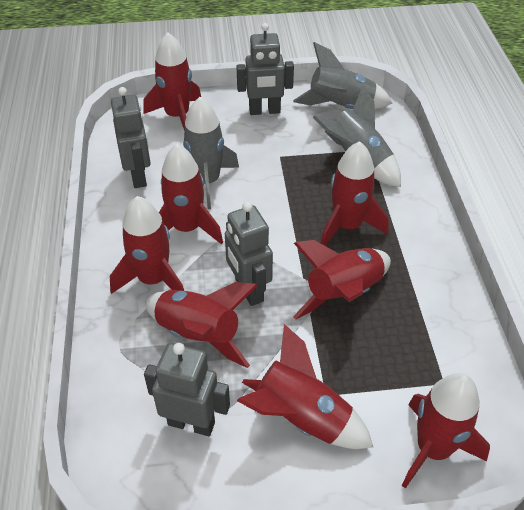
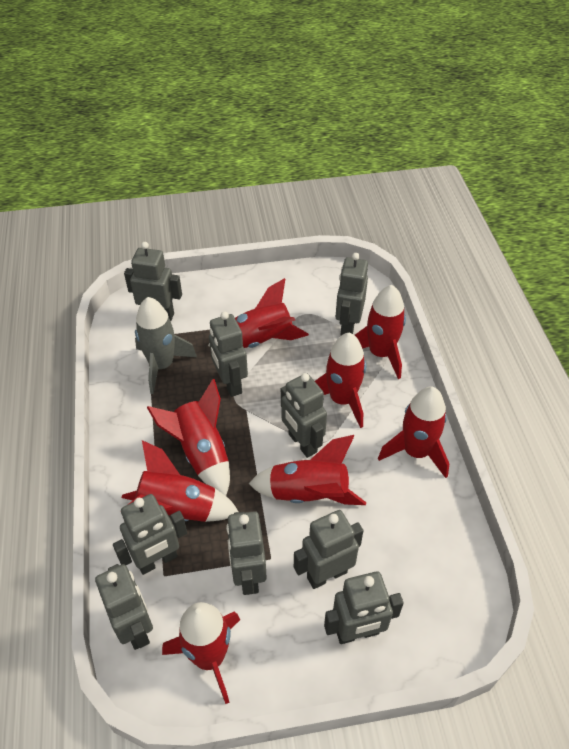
grey robot: [111,87,151,188] [144,343,230,436] [225,202,273,306] [237,23,294,115] = 4 -> [95,564,153,650] [113,494,187,575] [124,242,182,321] [209,311,248,397] [226,511,267,595] [281,373,327,458] [294,510,363,589] [324,571,404,644] [335,253,368,335] = 9
grey rocket: [183,97,239,209] [293,42,392,109] [313,85,401,187] = 3 -> [135,297,197,394] = 1

